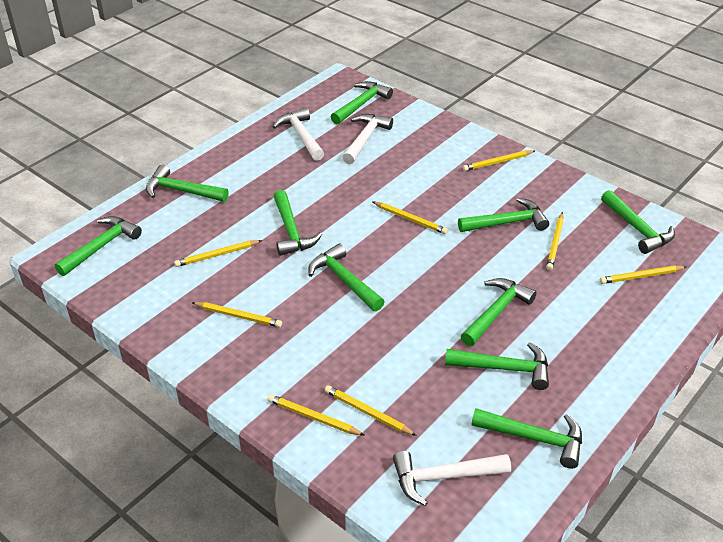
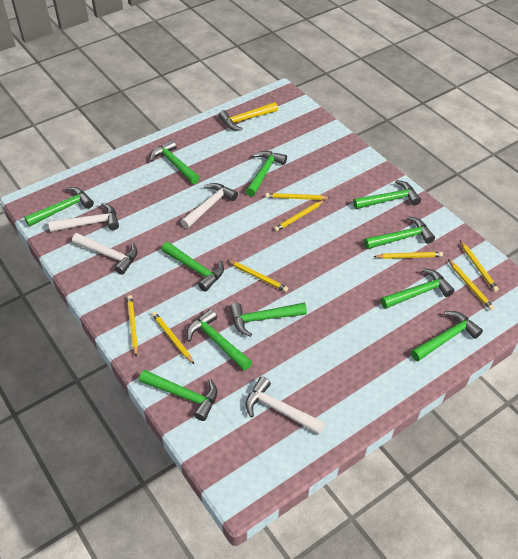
green hammer: [55,216,142,276] [146,165,229,202] [273,190,322,256] [308,244,385,311] [331,81,393,124] [445,342,549,390] [458,198,549,232] [461,278,537,346] [471,408,582,469] [601,190,675,254] = 10 -> [24,187,94,227] [139,370,217,421] [150,140,200,184] [161,242,224,291] [187,309,252,371] [230,303,307,337] [246,151,287,196] [353,180,421,209] [364,216,435,249] [381,268,455,309] [411,311,483,361] = 11
white hammer: [273,108,324,161] [342,114,393,164] [393,451,511,506] = 3 -> [48,203,119,232] [72,233,138,275] [181,183,238,229] [245,377,325,435] = 4
yellow hammer: none = 0 -> [219,102,278,131] = 1

